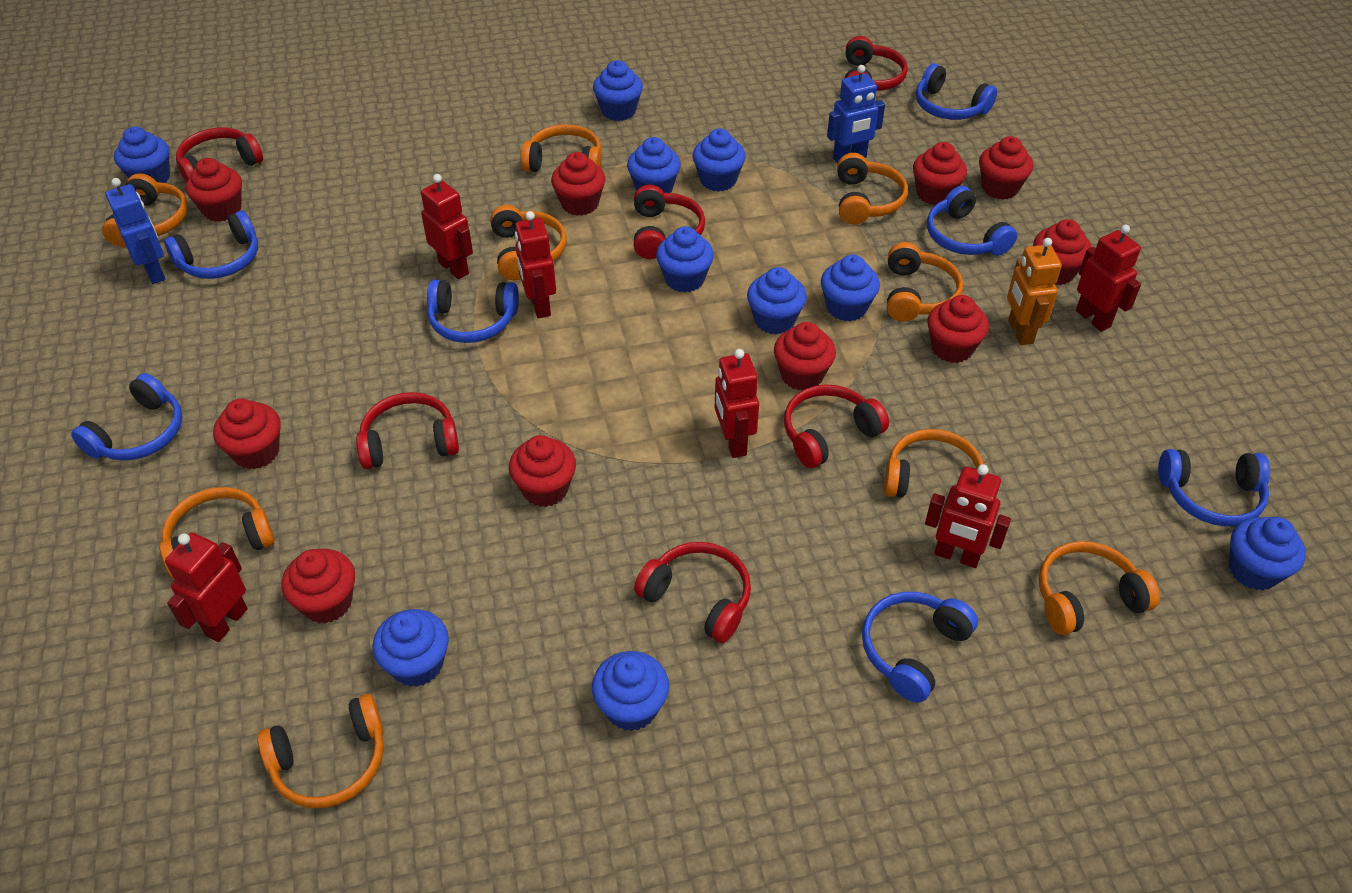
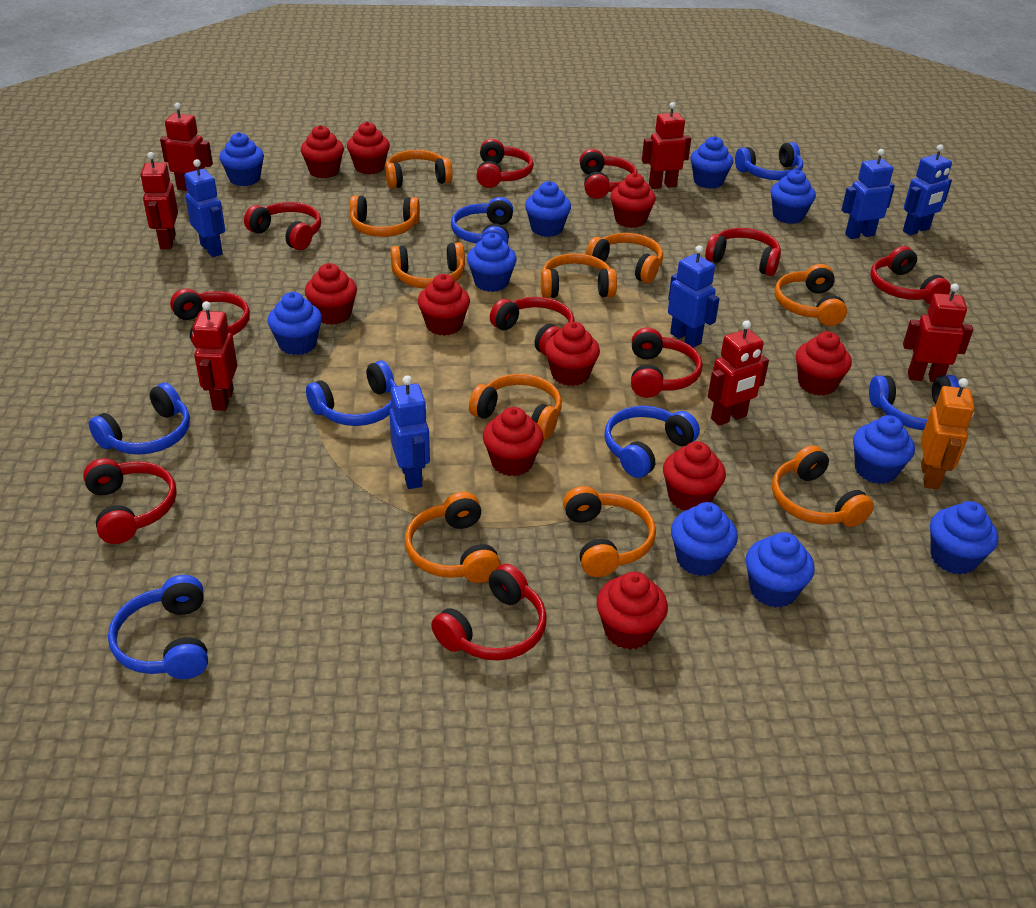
blue robot: [106,178,166,284] [827,65,885,164] = 2 -> [184,159,225,257] [389,376,430,489] [668,245,720,348] [841,149,895,239] [903,145,952,236] = 5
orange headphones: [102,173,188,247] [159,487,275,579] [257,694,384,808] [490,205,567,280] [520,124,602,172] [837,153,908,224] [884,429,983,498] [887,242,963,321] [1039,541,1160,635] = 9 -> [349,195,420,237] [385,150,453,189] [390,242,465,289] [405,492,501,583] [469,374,562,439] [541,253,617,298] [563,486,656,577] [586,233,663,283] [772,445,874,527] [775,264,847,326] = 10
red headphones: [176,127,263,183] [356,392,459,469] [634,184,705,259] [634,542,751,643] [784,384,889,468] [845,36,908,91] = 6 -> [83,458,177,544] [170,288,250,348] [244,202,321,250] [431,564,547,661] [476,139,534,188] [490,297,575,355] [580,149,638,199] [631,327,702,398] [705,228,781,276] [870,246,951,304] = 10

